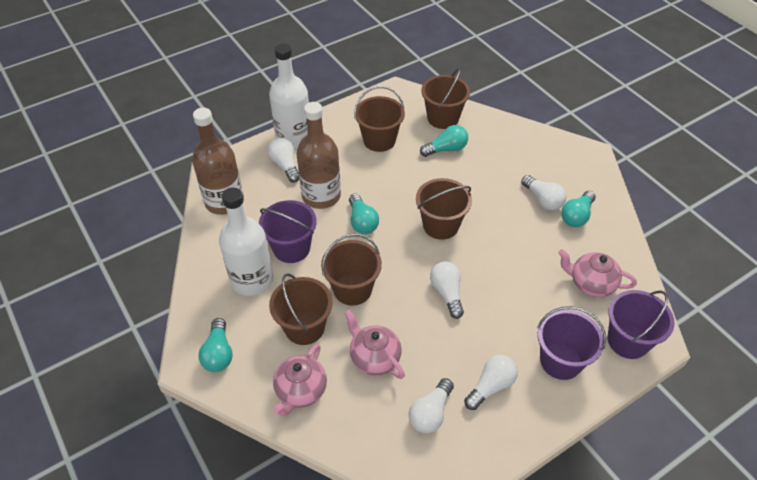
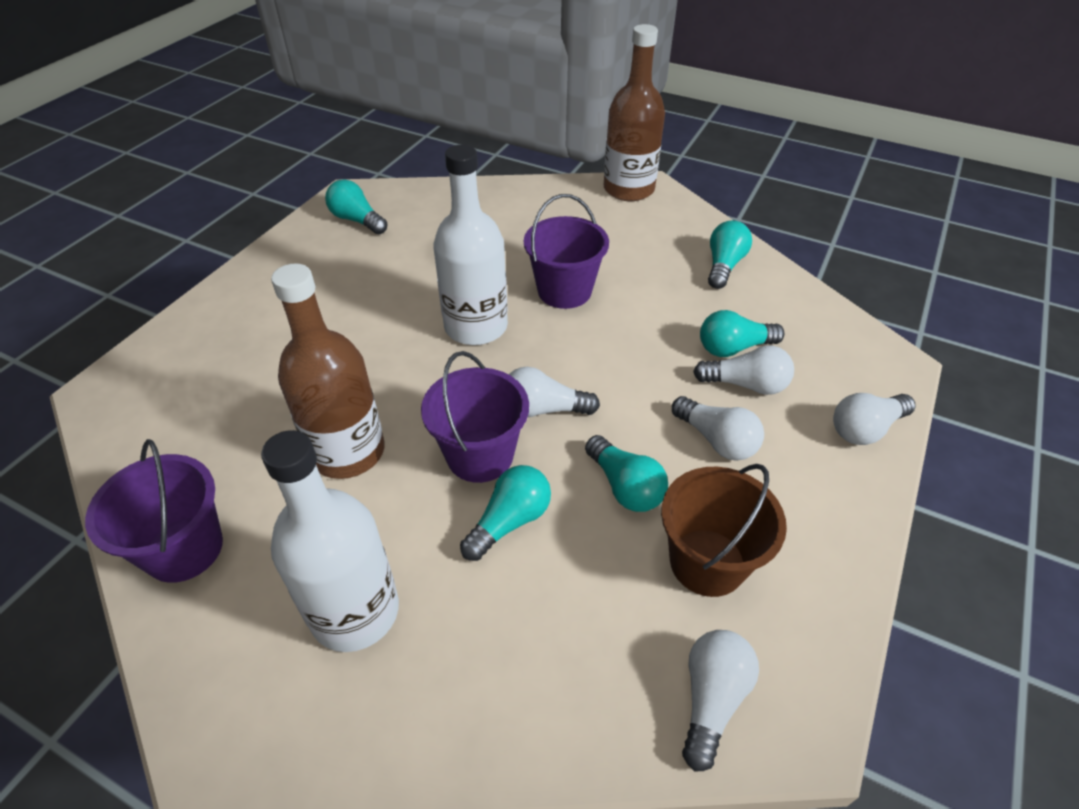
brown bucket: [269,273,333,345] [321,234,382,306] [354,86,405,152] [416,178,472,240] [421,68,470,129] = 5 -> [661,464,787,597] = 1
pink teapot: [273,343,327,416] [344,310,405,379] [558,249,637,297] = 3 -> none = 0
turquoise light bulb: [198,318,233,372] [349,194,379,234] [420,125,468,157] [561,191,596,227] = 4 -> [325,179,387,234] [460,465,551,561] [585,435,668,512] [700,310,785,357] [708,220,752,289] = 5

